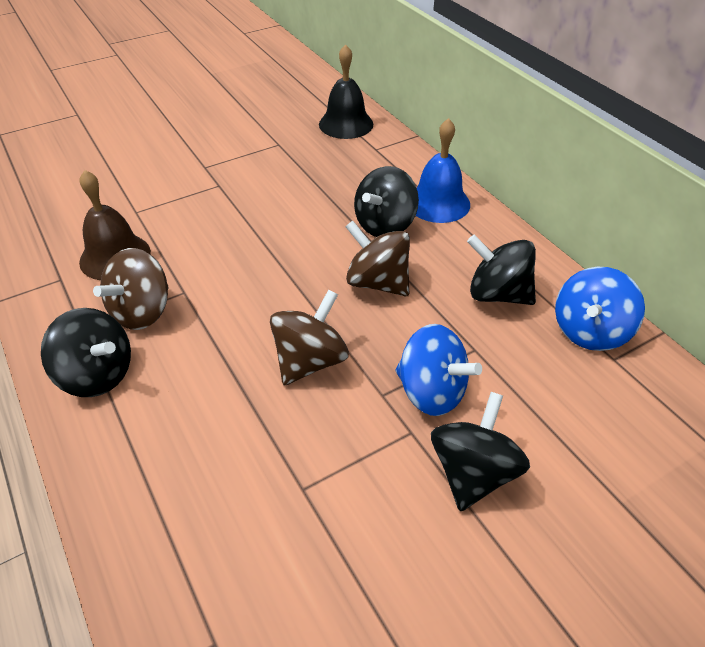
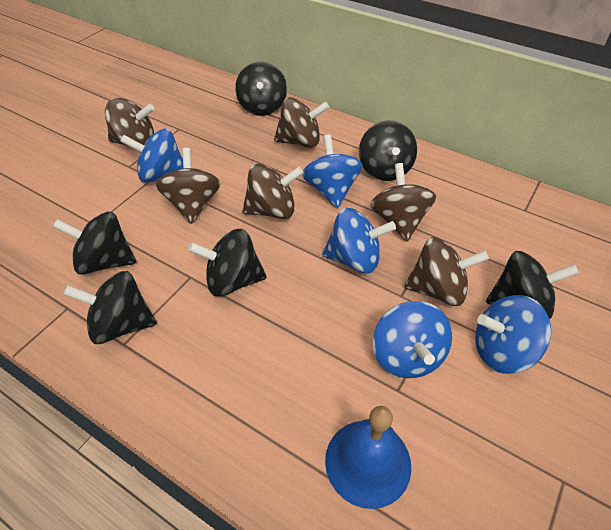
black bell: [319,44,373,139] = 1 -> none = 0
black spinning top: [41,308,131,397] [354,166,419,237] [431,392,530,511] [467,235,536,305] = 4 -> [53,212,136,275] [63,271,157,344] [188,229,267,297] [235,61,287,116] [359,120,417,181] [486,251,579,319] = 6
blue spinning top: [395,324,482,416] [555,267,645,351] = 2 -> [120,128,183,183] [302,134,363,208] [322,208,396,273] [373,301,452,378] [475,295,551,374] = 5
brown bell: [79,170,151,280] = 1 -> none = 0
brown spinning top: [93,248,169,330] [270,289,349,385] [345,220,410,296] = 3 -> [105,98,154,148] [156,148,220,224] [242,164,303,219] [274,97,329,148] [370,163,436,241] [404,237,489,306] = 6

